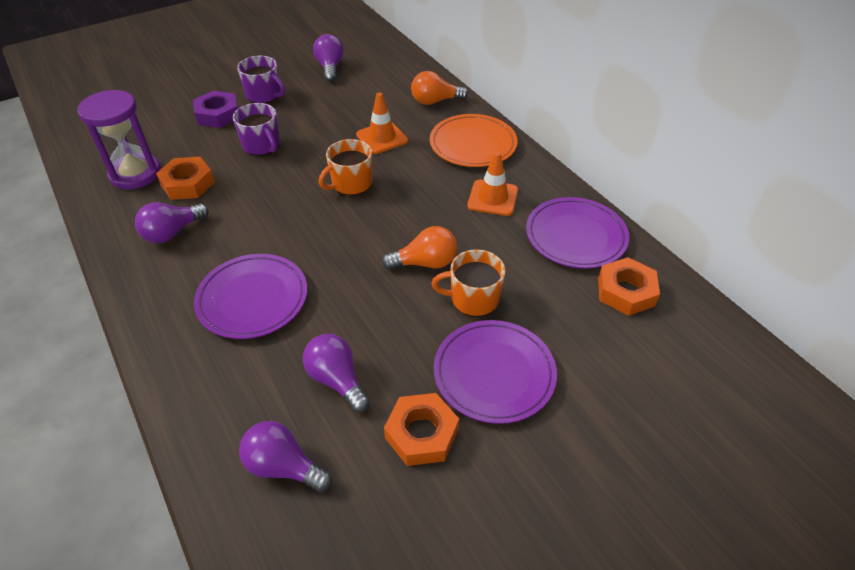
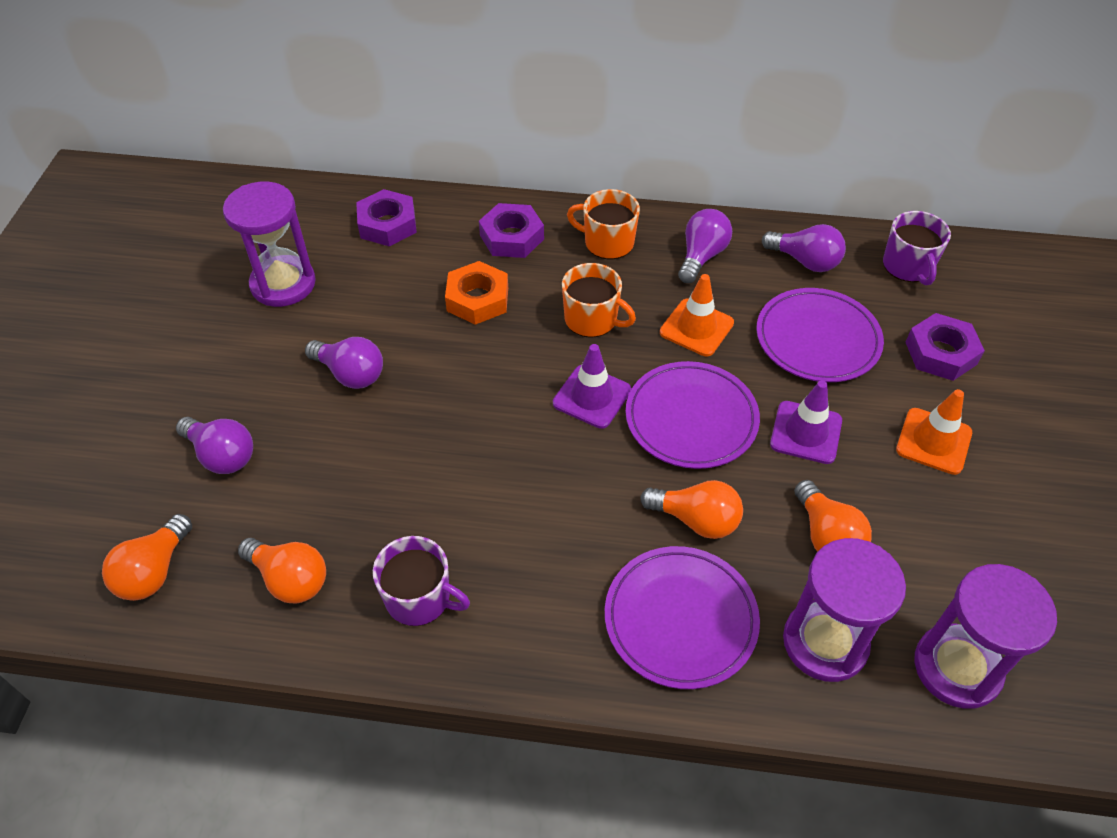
orange light bulb: [382,226,457,270] [411,71,468,105] = 2 -> [102,514,192,601] [238,538,326,604] [640,480,743,539] [794,480,872,551] = 4
orange nut: [156,157,215,200] [384,393,459,466] [598,257,660,316] = 3 -> [445,261,508,325] = 1
orange plate: [430,114,517,167] = 1 -> none = 0
purple hourglass: [77,90,161,189] = 1 -> [223,182,316,307] [783,538,906,682] [914,564,1057,709] = 3
purple nut: [193,91,238,128] = 1 -> [356,189,417,247] [479,203,544,258] [905,313,985,381] = 3
purple traffic cone: none = 0 -> [553,344,631,429] [770,380,842,464] = 2

